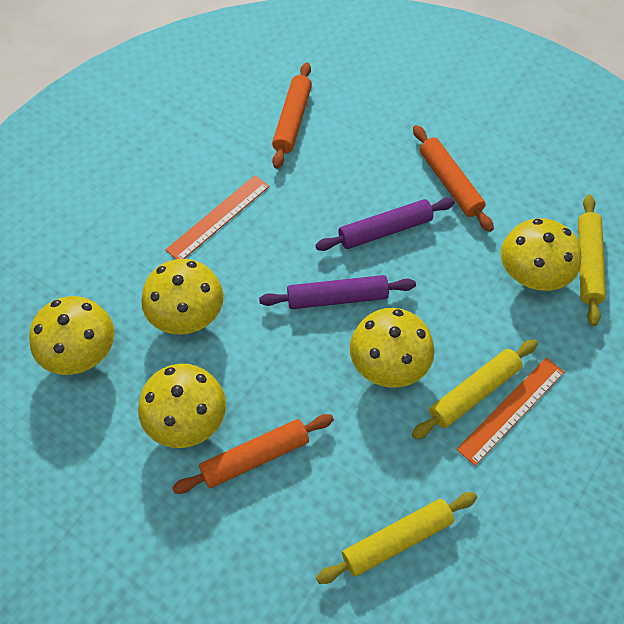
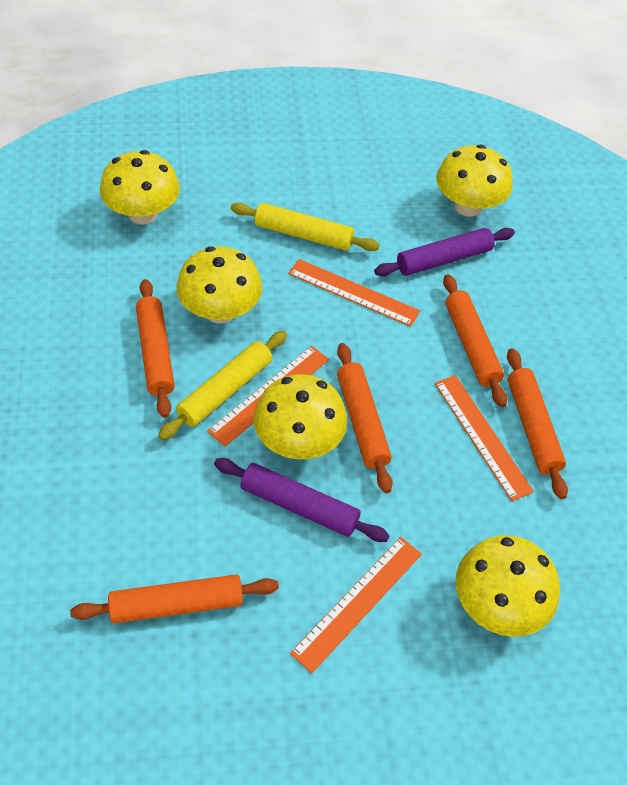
orange rolling pin: [172,414,334,494] [272,62,312,169] [413,125,494,232] = 3 -> [70,574,279,623] [136,279,175,418] [337,343,393,493] [443,274,507,407] [507,348,568,499] = 5
orange ruler: [165,175,270,259] [456,358,564,466] = 2 -> [207,346,329,447] [288,259,420,327] [290,537,422,673] [435,375,534,501] = 4
yellow rolling pin: [316,492,477,584] [412,339,538,439] [578,195,606,326] = 3 -> [158,331,287,440] [231,203,380,251] = 2

